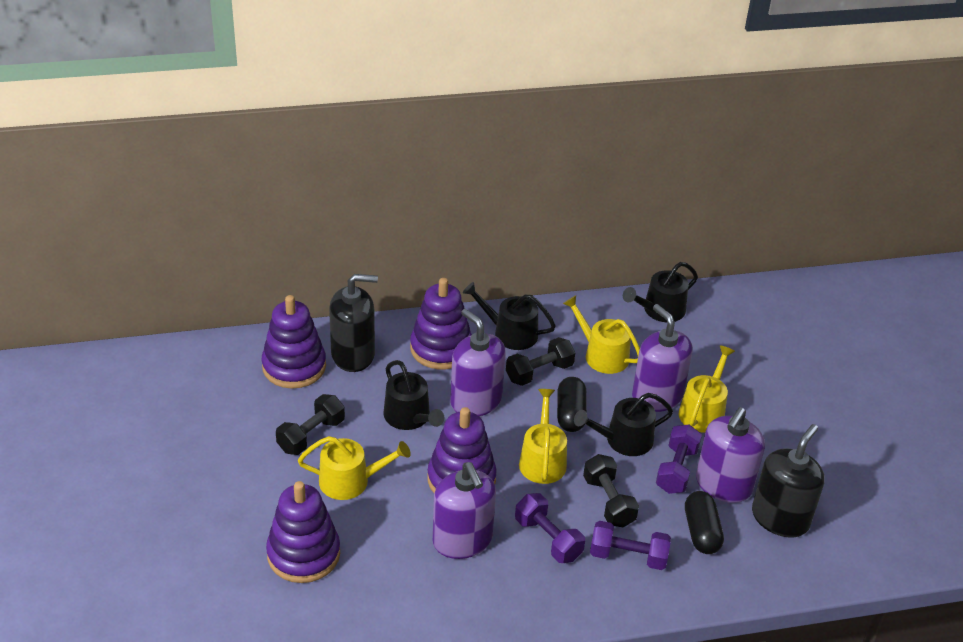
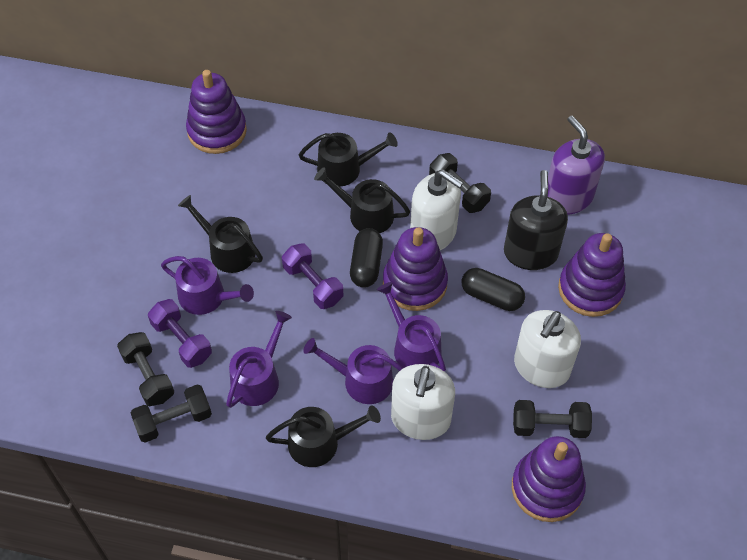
black dumbbell: [276,394,345,455] [506,337,575,386] [583,454,639,528] = 3 -> [117,332,174,406] [131,385,212,443] [429,153,491,213] [513,400,592,438] = 4
black soap dispenser: [329,274,378,372] [752,424,825,538] = 2 -> [504,170,568,270] = 1
purple dumbbell: [515,493,585,563] [590,521,671,570] [656,424,702,494] = 3 -> [148,299,212,368] [282,243,343,309] = 2
purple soap dispenser: [433,462,496,559] [450,309,506,416] [632,304,692,412] [696,407,765,503] = 4 -> [548,116,605,215] = 1
purple watering can: none = 0 -> [161,256,254,315] [226,311,292,408] [303,338,403,404] [377,282,446,372] = 4
white soap dispenser: none = 0 -> [391,364,455,440] [410,170,463,250] [514,310,581,388] = 3
yellow watering can: [298,436,411,500] [519,389,567,484] [563,295,640,374] [679,345,735,433] = 4 -> none = 0

